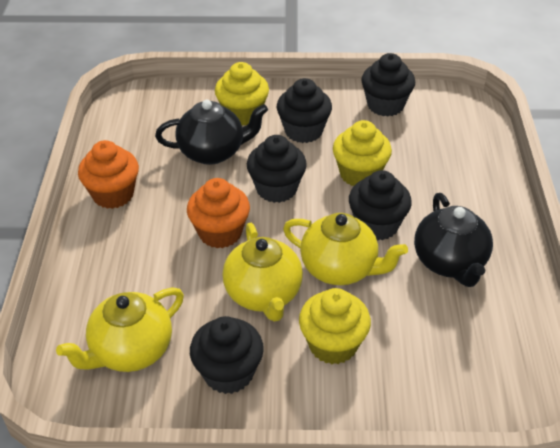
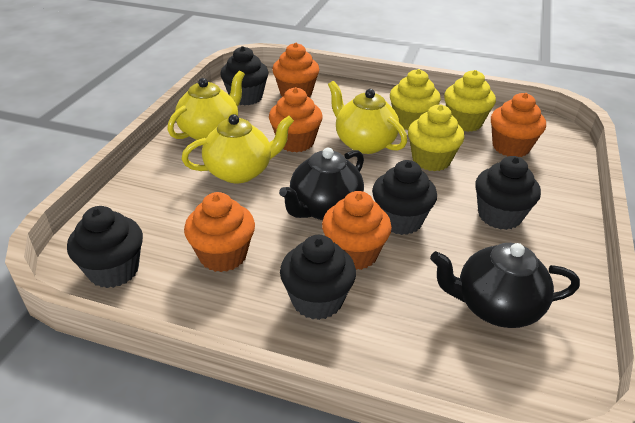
orange cupcake: [78,140,139,209] [187,178,250,248] = 2 -> [184,192,255,272] [269,87,323,152] [272,43,319,97] [322,191,392,270] [491,93,546,157] = 5

